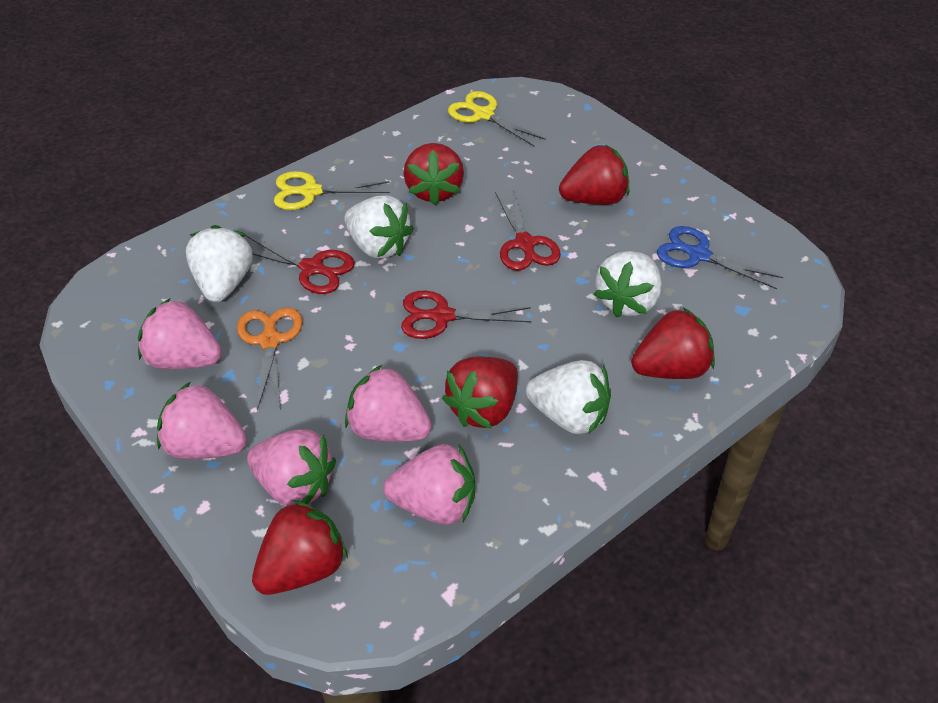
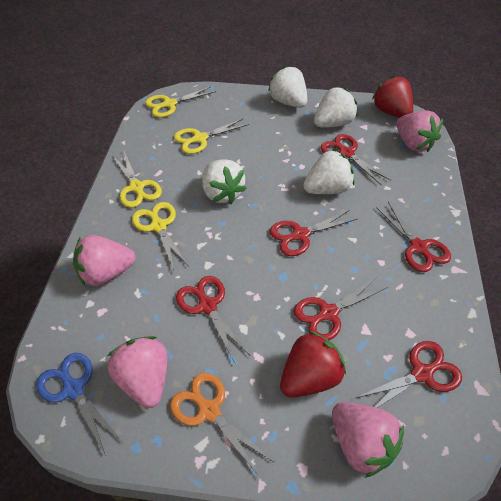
pink strawberry: [138,299,222,369] [157,382,247,459] [247,429,336,506] [345,365,432,442] [384,444,475,525] = 5 -> [73,235,136,286] [108,336,167,408] [332,402,404,478] [396,110,443,152] = 4
red scissors: [245,235,355,294] [401,290,532,339] [495,188,561,271] = 3 -> [176,276,250,363] [270,210,357,256] [294,276,388,340] [321,134,391,185] [354,341,462,408] [376,202,451,272] = 6
red strawberry: [252,500,348,595] [404,143,464,205] [442,357,518,429] [559,144,629,205] [631,307,715,379] = 5 -> [280,331,346,398] [372,75,413,118] = 2
yellow scissors: [274,171,390,210] [448,91,546,146] = 2 -> [112,151,162,208] [132,202,189,270] [145,86,216,118] [174,119,249,154] = 4

